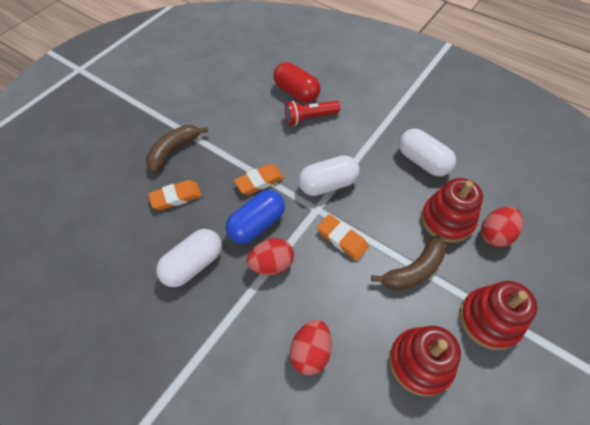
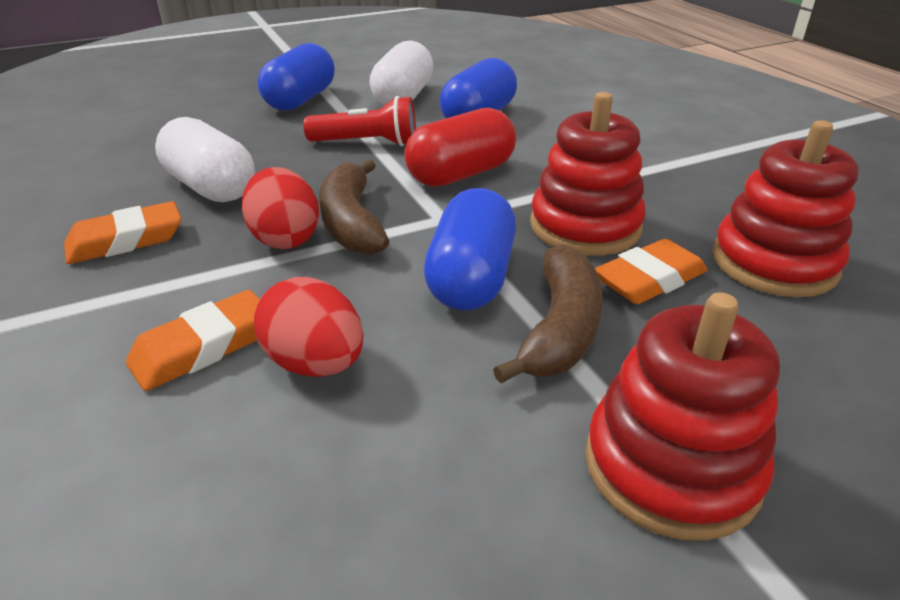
blue capsule: [226,190,285,244] = 1 -> [257,43,335,111] [424,188,516,310] [440,58,517,118] = 3
red egg: [247,238,294,275] [290,320,332,375] [481,207,523,247] = 3 -> [242,167,319,249] [254,277,364,377] = 2
white capsule: [156,229,222,287] [298,155,360,196] [399,129,456,177] = 3 -> [155,117,255,202] [369,41,433,105] = 2

